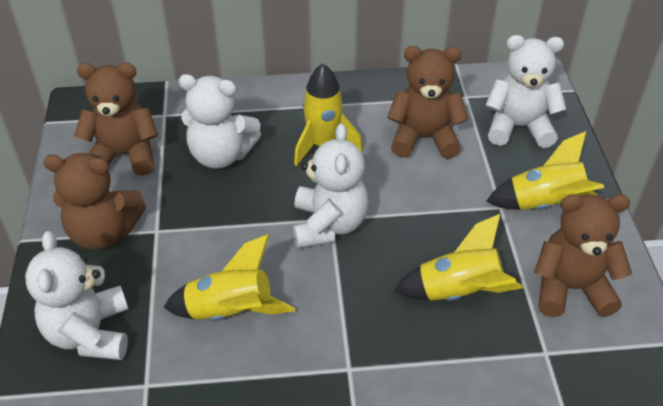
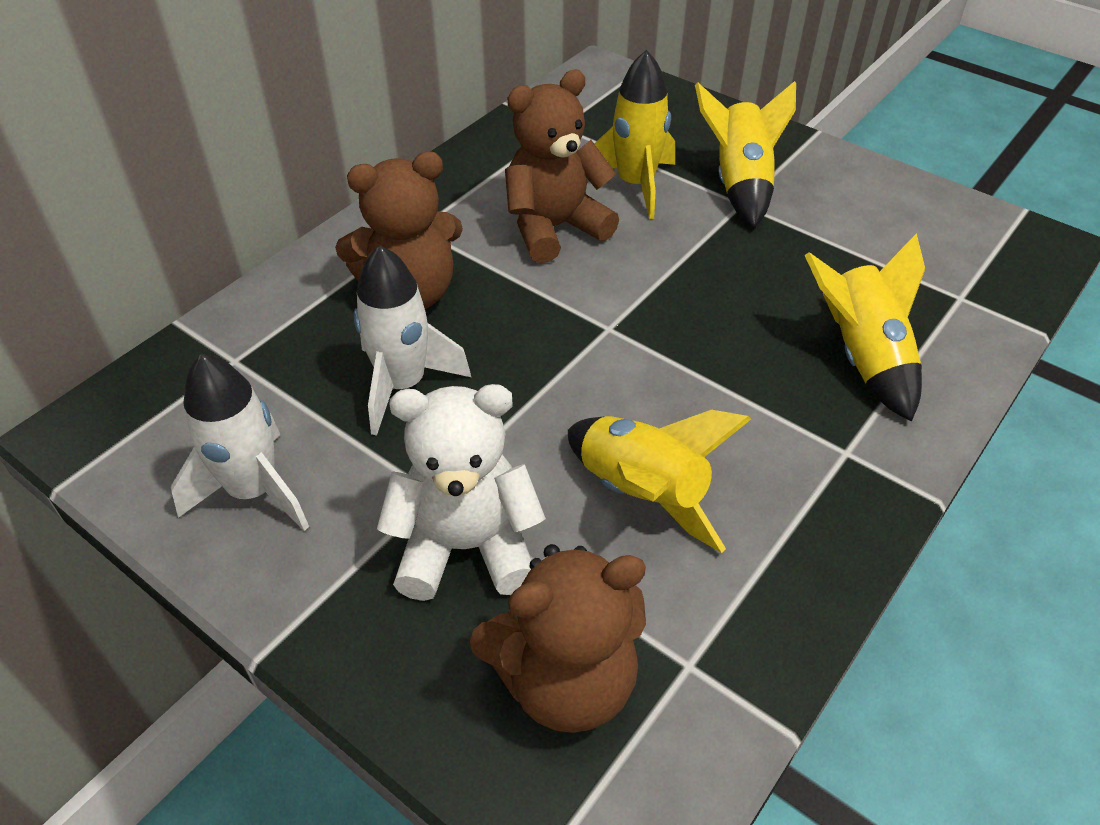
brown teddy bear: [43,153,146,250] [74,62,158,176] [387,46,469,159] [534,194,632,317] = 4 -> [335,151,463,309] [470,544,646,733] [505,70,619,263] = 3
white rocket: none = 0 -> [171,353,309,531] [354,245,471,436] = 2
white teddy bear: [25,231,128,360] [178,74,261,169] [293,123,369,249] [485,35,567,148] = 4 -> [377,384,546,601] = 1

